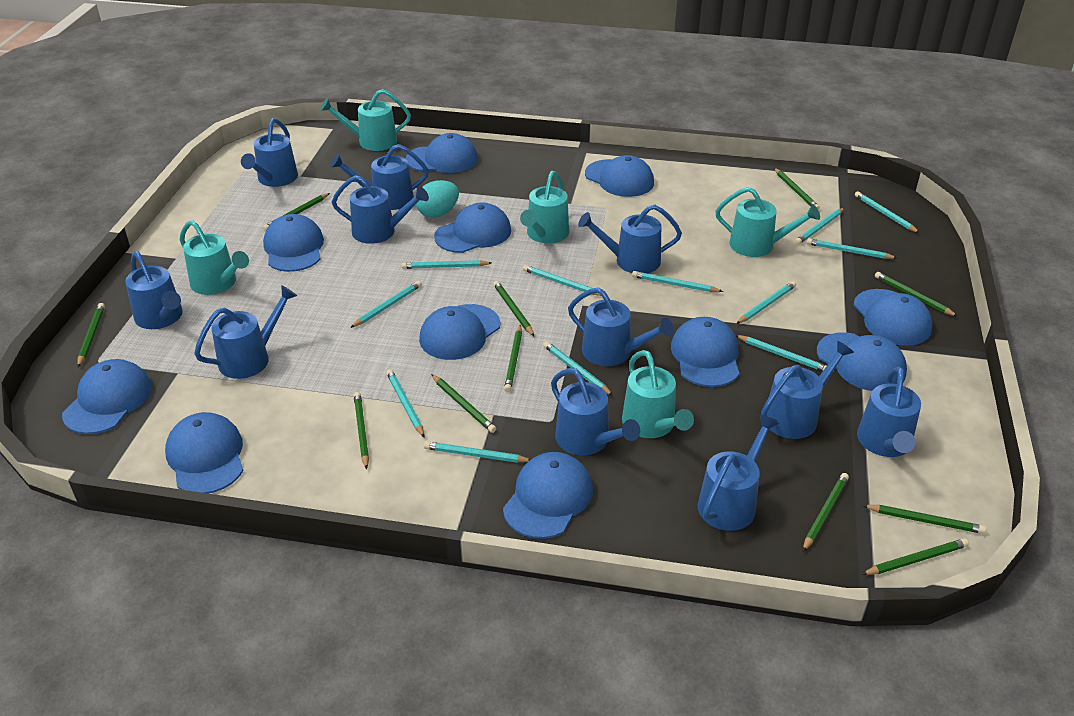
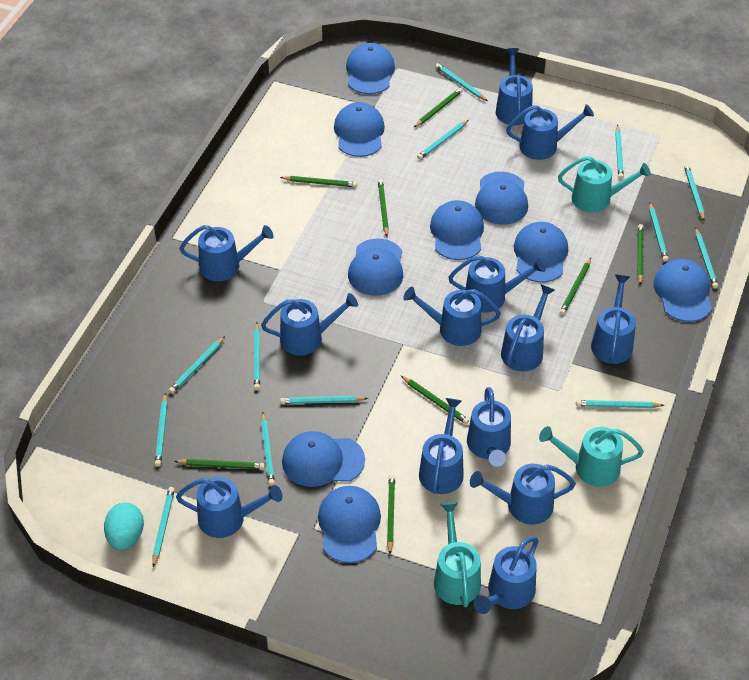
blue cap: [62,359,152,434] [165,412,243,493] [263,214,324,272] [406,133,478,173] [419,304,500,360] [434,202,511,253] [503,452,593,539] [585,155,654,197] [671,317,740,387] [817,332,907,391] [854,289,933,346] = 11 -> [282,431,365,487] [318,486,381,563] [334,102,385,157] [346,43,395,94] [348,239,403,296] [430,200,484,260] [475,172,528,225] [514,222,568,283] [653,259,712,322] = 9
blue watering can: [125,251,183,329] [194,285,297,379] [241,118,298,187] [330,144,429,210] [332,175,429,244] [551,368,640,455] [568,287,674,366] [578,205,682,273] [698,414,779,531] [761,341,854,439] [857,367,921,457] = 11 -> [176,477,282,538] [180,225,273,281] [261,293,358,356] [403,287,501,346] [419,398,464,494] [448,255,545,313] [467,387,511,467] [470,464,576,524] [474,537,538,614] [496,48,533,125] [501,284,555,371] [506,104,594,160] [591,275,636,364] = 13
green pencil: [77,303,105,367] [263,193,330,231] [354,392,369,469] [431,374,496,433] [493,281,534,336] [504,325,522,392] [774,168,820,210] [803,473,849,552] [861,538,969,575] [862,505,986,534] [875,272,958,317] = 11 -> [174,459,265,470] [280,176,357,187] [378,179,389,236] [387,475,395,554] [401,376,469,424] [413,88,463,128] [559,258,591,315] [638,224,644,285] = 8
turquoise pencil: [350,281,422,328] [386,369,425,438] [401,260,492,269] [424,441,531,463] [523,265,602,296] [543,341,613,396] [632,271,723,292] [735,335,827,371] [736,281,796,324] [795,208,844,245] [806,238,897,259] [855,191,920,233] = 12 -> [152,487,175,567] [155,393,168,466] [169,336,225,393] [254,322,260,390] [261,412,275,486] [280,396,368,404] [417,120,468,160] [435,63,488,101] [576,400,665,408] [615,125,624,179] [649,203,668,262] [684,164,705,221] [695,227,718,289] = 13
turquoise watering can: [180,220,249,295] [320,89,411,151] [520,171,569,243] [622,350,694,438] [715,187,820,257] = 5 -> [434,502,481,607] [539,426,644,487] [558,156,651,213] = 3

